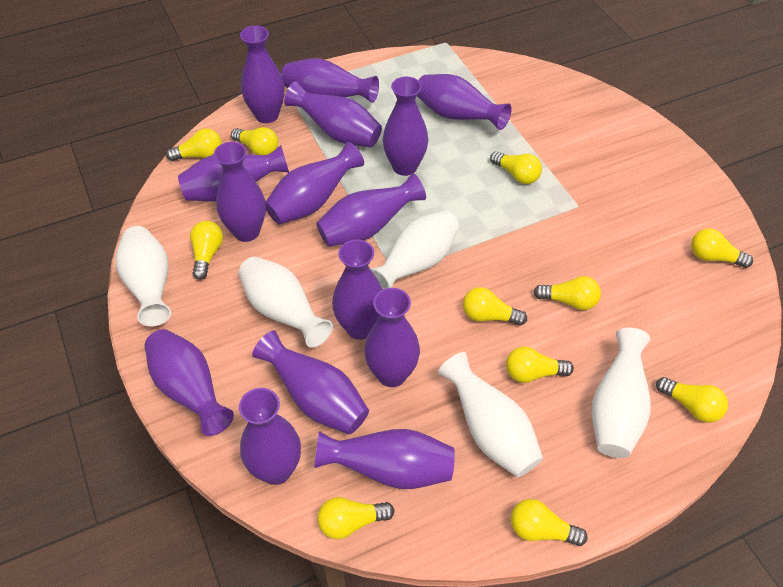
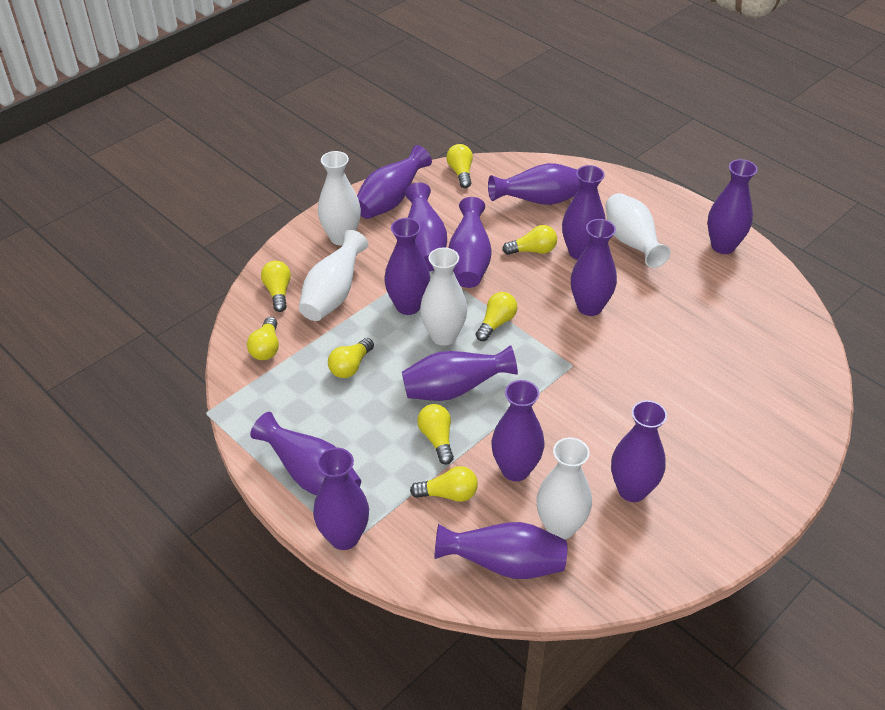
purple vase: [145,329,234,436] [178,145,289,201] [214,142,266,242] [239,388,301,485] [240,25,284,123] [252,330,369,435] [266,142,364,224] [281,58,379,103] [284,81,382,147] [314,429,455,489] [316,173,426,247] [332,239,383,340] [364,288,420,387] [383,77,428,176] [417,74,512,130] = 15 -> [250,412,361,495] [313,448,369,550] [357,145,432,219] [384,218,430,315] [402,345,518,401] [405,182,447,271] [434,522,567,579] [448,197,492,288] [488,163,580,205] [491,380,544,481] [562,165,606,260] [571,219,617,316] [611,400,667,502] [708,159,758,254] = 14
yellow light bulb: [166,129,222,161] [190,221,223,280] [231,127,278,155] [317,497,395,539] [463,287,527,326] [490,152,542,184] [506,347,574,383] [511,499,588,546] [534,276,601,310] [656,377,728,423] [691,228,753,268] = 11 -> [247,317,279,360] [261,261,291,312] [328,338,374,378] [410,466,478,502] [417,404,454,465] [446,144,473,188] [476,292,517,341] [502,225,557,255] = 8

